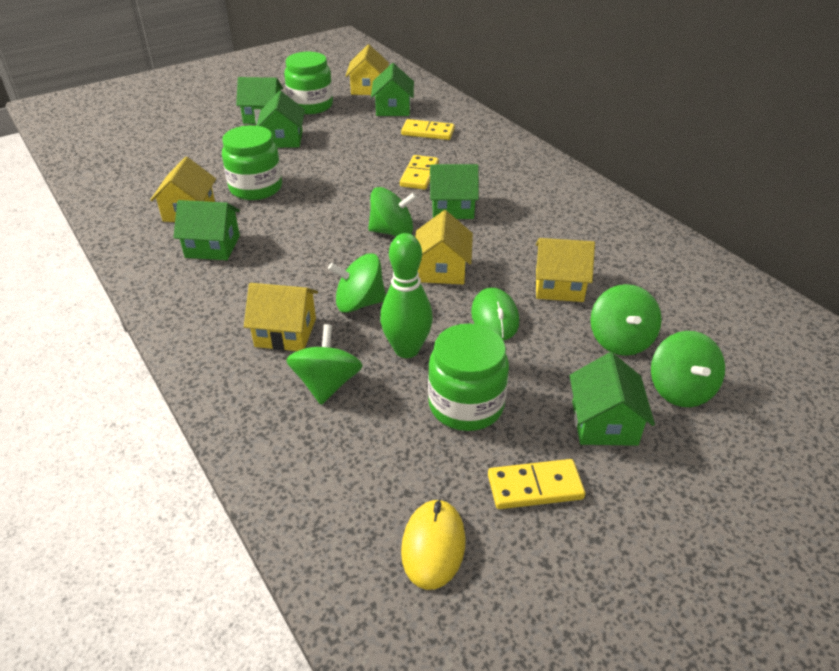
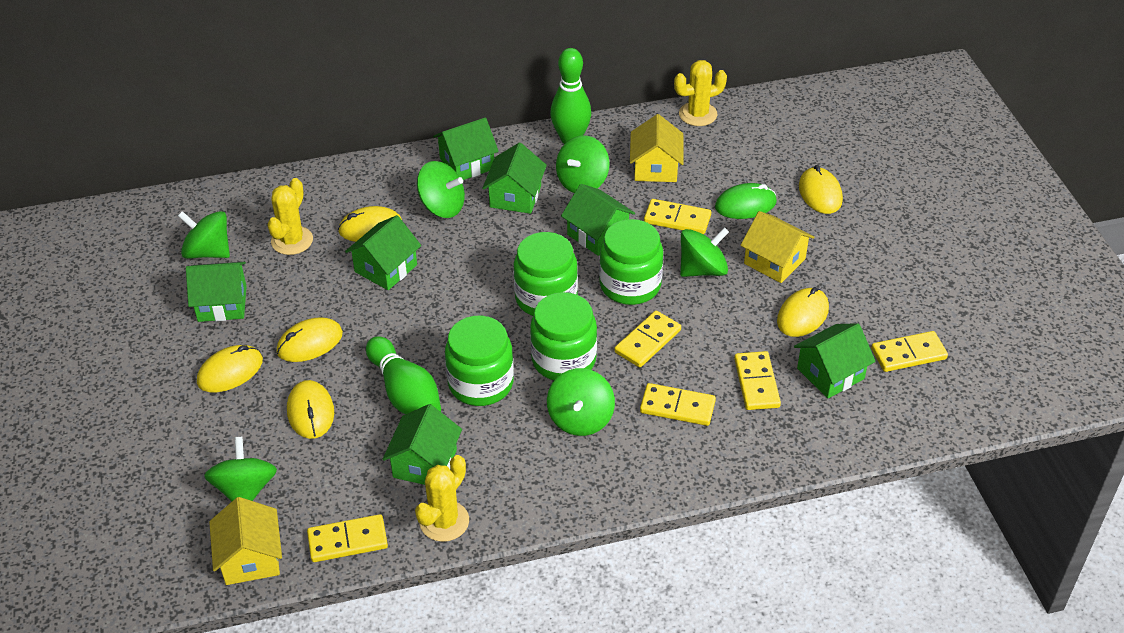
green bowling pin: [380,233,433,358] = 1 -> [366,336,441,414] [550,48,591,144] = 2
green house: [174,200,240,260] [236,77,283,124] [256,91,305,148] [371,63,414,116] [430,164,479,219] [569,352,655,446] = 6 -> [186,262,247,322] [345,215,421,290] [383,404,462,485] [433,117,499,180] [482,142,547,214] [561,184,635,256] [794,323,876,399] = 7
green jar: [222,125,282,200] [284,52,333,114] [428,324,509,431] = 3 -> [445,316,514,406] [514,232,578,316] [530,292,597,380] [599,219,663,305] = 4
green spinning top: [286,324,363,405] [328,253,386,313] [368,187,417,236] [591,284,662,356] [651,331,725,407] = 5 -> [178,211,230,259] [204,436,277,502] [417,161,465,218] [547,368,615,436] [556,135,609,193] [680,227,729,277] = 6
yellow cactus: none = 0 -> [268,178,313,255] [415,455,469,542] [674,60,727,126] = 3
yellow domino: [400,155,439,190] [401,119,455,140] [488,459,585,509] = 3 -> [307,514,388,562] [614,311,681,368] [640,383,716,426] [644,199,711,234] [734,351,781,410] [871,331,948,372] = 6
yellow house: [150,157,216,222] [244,283,318,351] [346,45,389,95] [415,210,473,284] [536,238,595,302] = 5 -> [209,497,282,585] [630,114,684,182] [740,211,814,283] = 3
yellow mouse: [401,499,466,590] = 1 -> [197,345,263,392] [277,317,343,362] [287,380,334,439] [338,206,402,242] [777,287,829,337] [799,165,843,214] = 6

